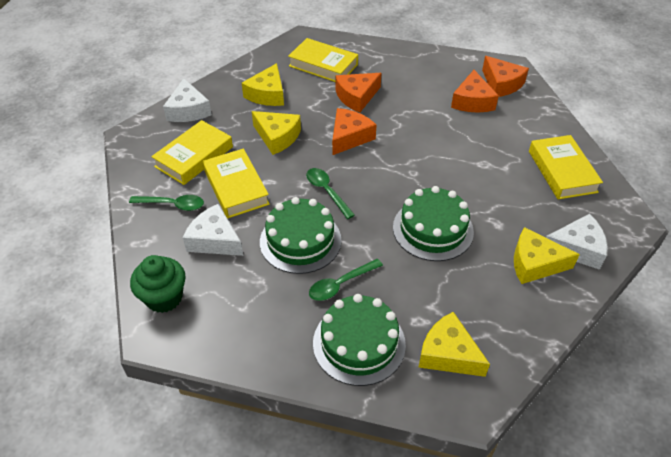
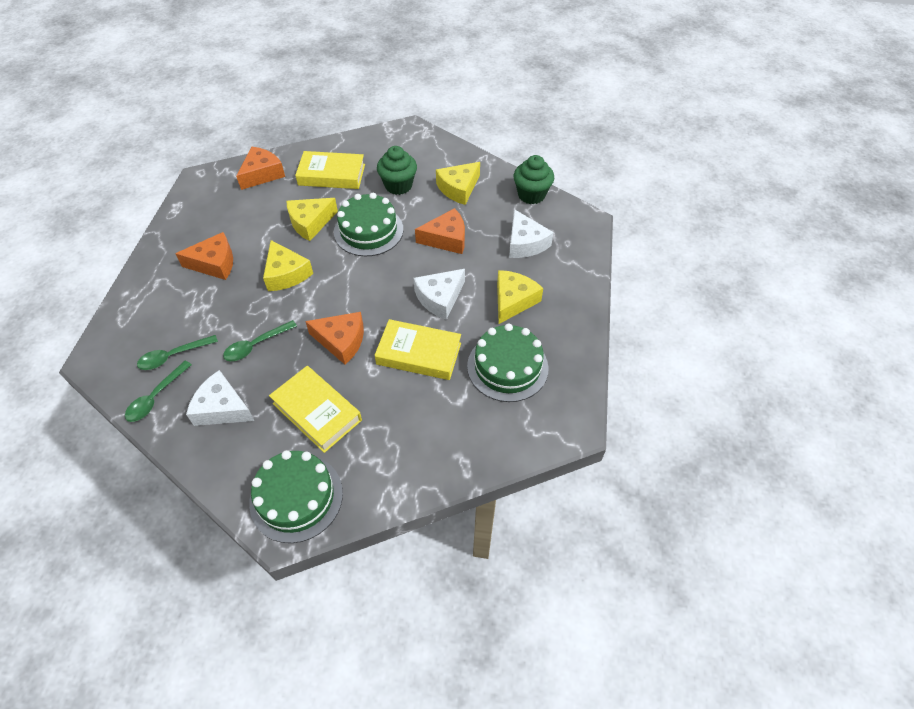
green cupcake: [130,255,186,313] = 1 -> [377,146,417,195] [514,155,554,204] = 2
yellow book: [151,120,233,185] [203,149,270,218] [288,38,358,82] [529,135,603,199] = 4 -> [269,366,362,453] [295,151,365,189] [375,319,461,380] = 3

